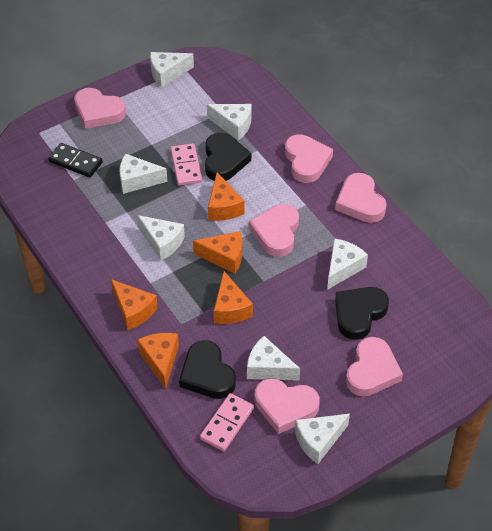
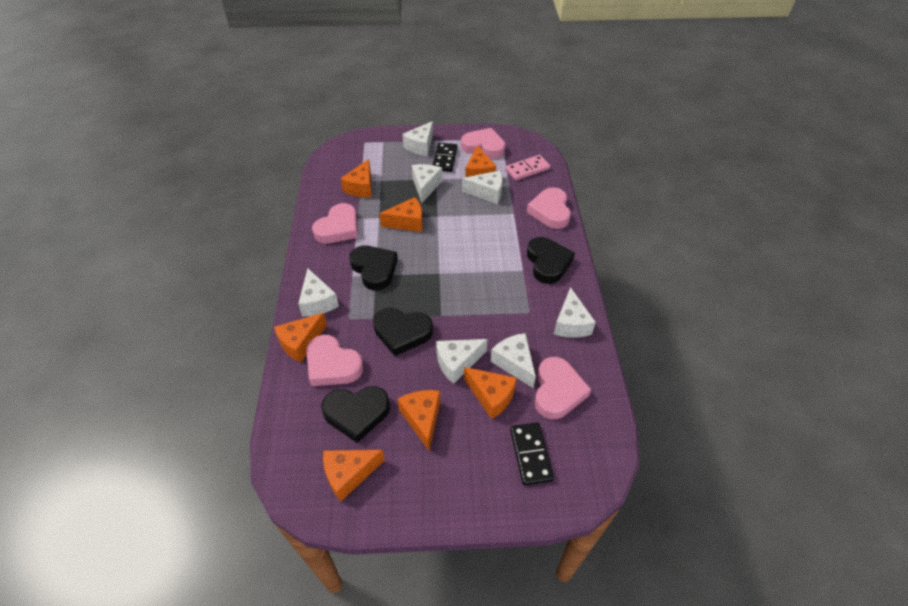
black domino: [48,143,103,178] = 1 -> [433,143,457,172] [510,422,554,485] = 2
black heart: [179,340,236,399] [205,133,251,181] [335,287,389,340] = 3 -> [321,386,390,443] [349,246,398,290] [373,308,433,356] [527,237,575,284] = 4
orange cheese: [111,279,158,330] [137,333,179,389] [193,231,242,274] [208,172,245,221] [214,271,253,324] = 5 -> [274,313,327,363] [323,450,385,501] [341,159,372,198] [379,197,423,232] [398,390,441,450] [464,367,517,419] [465,145,496,177] = 7
pink domino: [170,143,202,186] [200,393,254,451] = 2 -> [505,155,550,181] = 1
pink heart: [74,88,126,129] [249,204,299,257] [254,378,320,434] [285,134,333,183] [335,173,387,223] [346,337,403,396] = 6 -> [306,335,364,386] [312,203,358,244] [461,128,505,159] [527,187,571,229] [535,357,591,419] = 5

